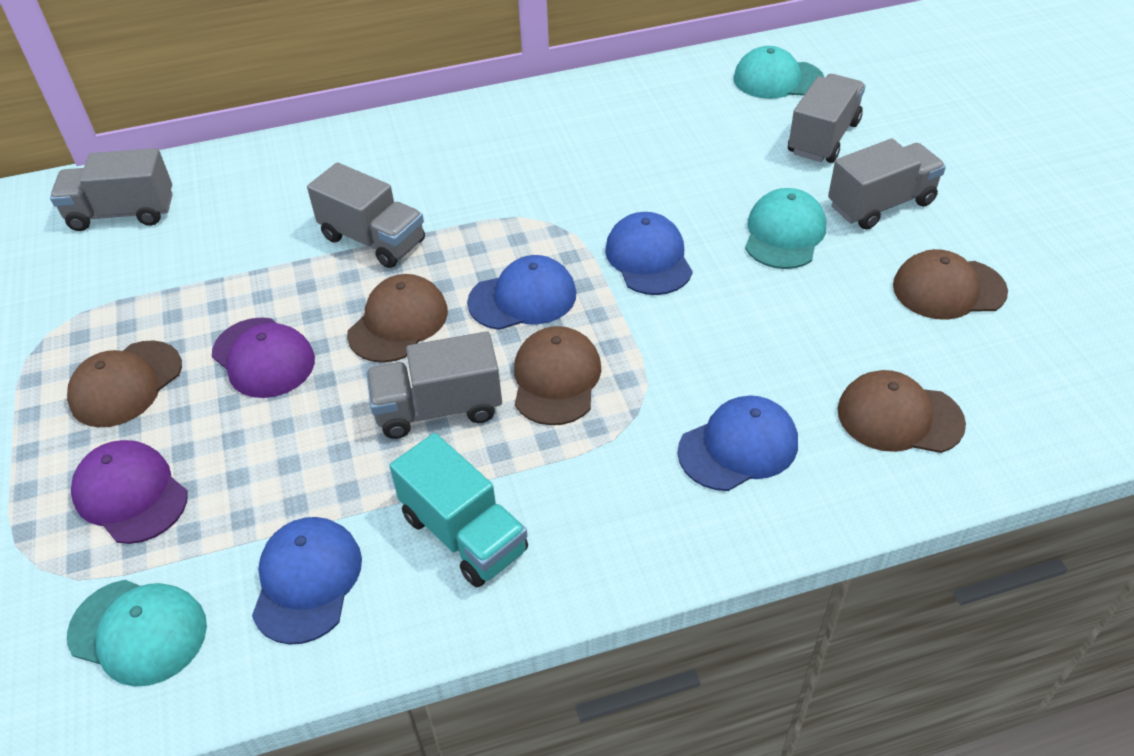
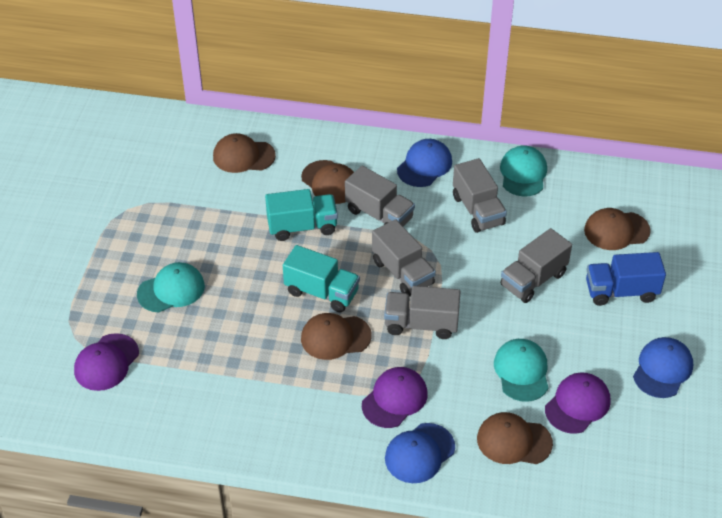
blue cap: [252,517,362,645] [467,255,576,330] [605,212,693,295] [678,395,798,491] = 4 -> [385,423,455,483] [397,139,452,187] [633,337,693,398] = 3
blue truck: none = 0 -> [586,252,666,306] = 1
purple cap: [71,440,188,544] [212,317,315,398] = 2 -> [74,333,139,391] [362,367,428,428] [545,372,611,434] = 3
turquoise truck: [390,433,528,587] = 1 -> [265,189,338,241] [283,245,360,312] = 2

